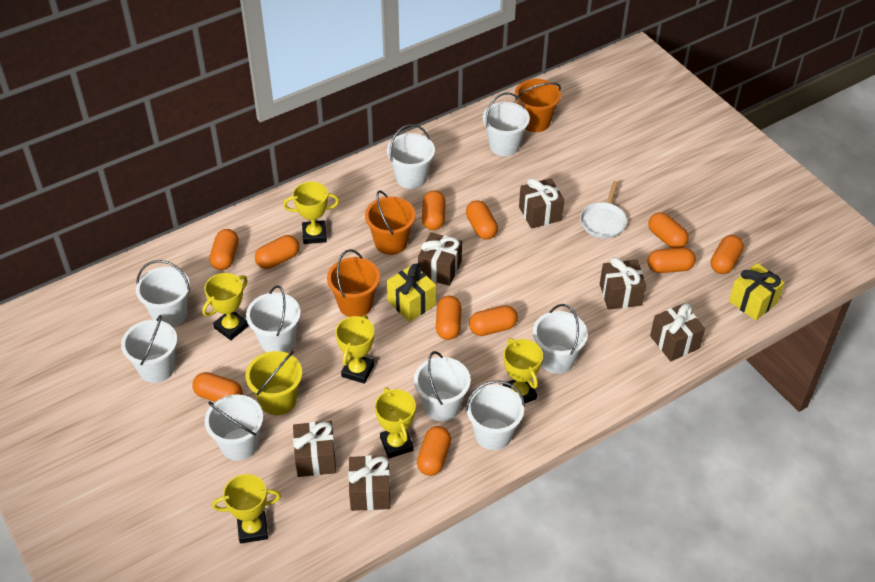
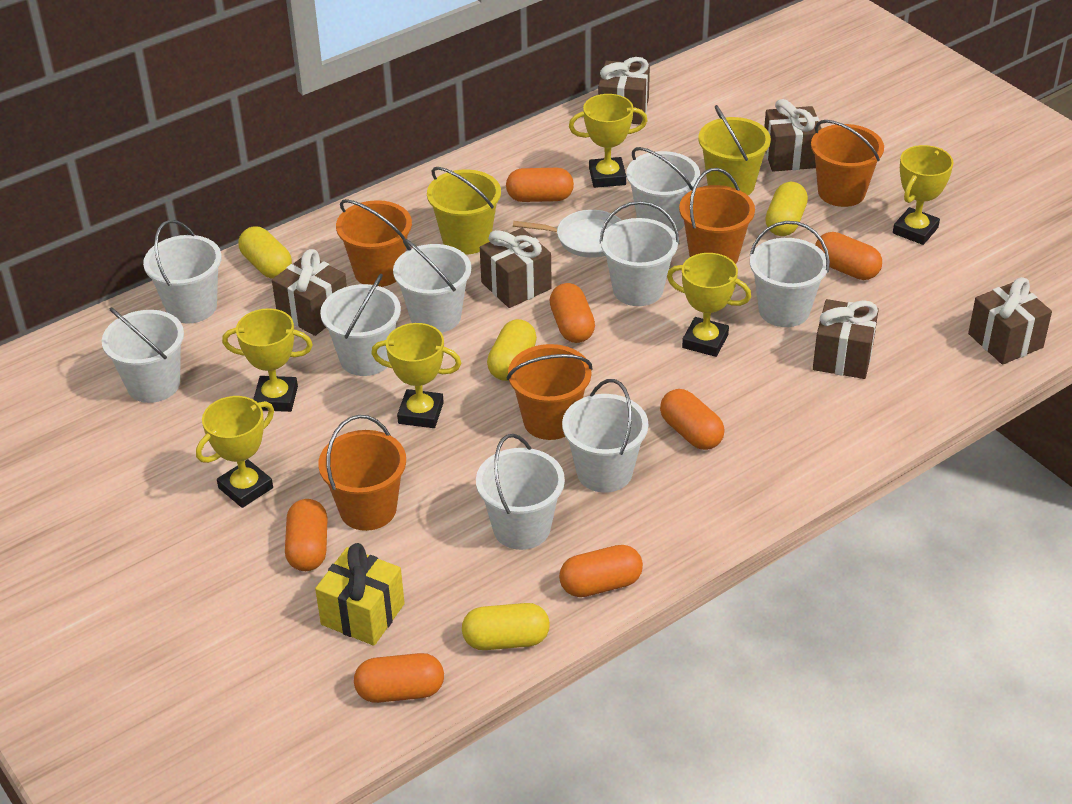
orange bucket: [327,249,380,317] [365,190,415,255] [515,79,561,132] = 3 -> [318,415,406,531] [336,199,412,287] [507,344,593,440] [679,168,755,264] [811,120,884,207] = 5
orange capsule: [192,372,243,402] [210,229,239,270] [255,235,299,269] [417,426,451,476] [422,191,446,230] [436,295,461,340] [466,200,498,239] [469,305,518,336] [648,212,689,248] [648,248,696,273] [711,235,744,274] = 11 -> [285,499,328,571] [354,653,444,703] [506,168,574,202] [550,283,595,343] [559,545,643,597] [660,389,724,450] [815,232,882,280] = 7
yellow bucket: [246,351,302,415] = 1 -> [427,167,501,255] [698,105,771,195] = 2
yellow capsule: none = 0 -> [238,226,292,279] [462,603,550,650] [487,319,537,381] [765,182,808,236] = 4
yellow gift: [387,264,436,322] [729,263,785,321] = 2 -> [315,543,405,646] = 1

